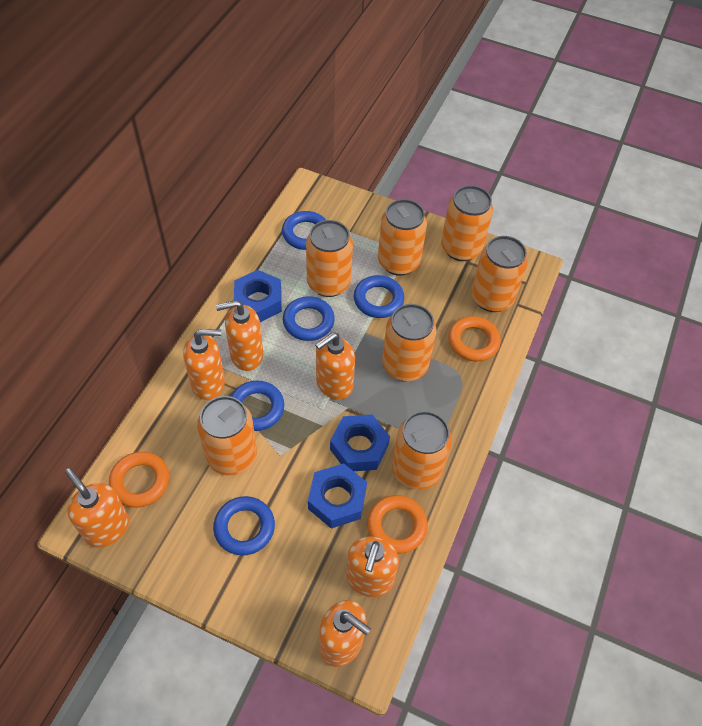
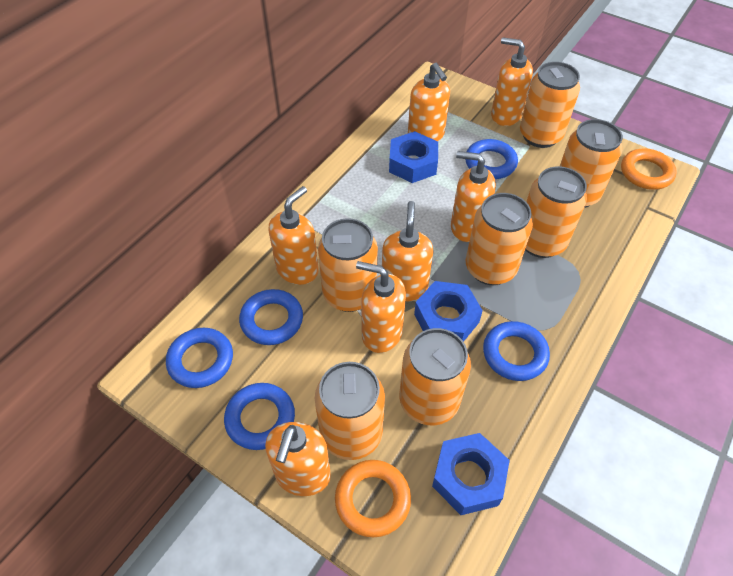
orange ring: [109,452,169,508] [367,495,428,554] [448,316,501,362] = 3 -> [335,460,411,537] [621,148,677,190] = 2
orange soap dispenser: [65,468,129,547] [183,329,225,400] [216,300,263,371] [315,332,355,400] [319,600,371,667] [346,536,399,597] = 6 -> [265,422,331,496] [269,186,319,285] [356,261,406,353] [382,201,433,302] [408,63,450,141] [451,151,496,242] [491,37,533,126] = 7

